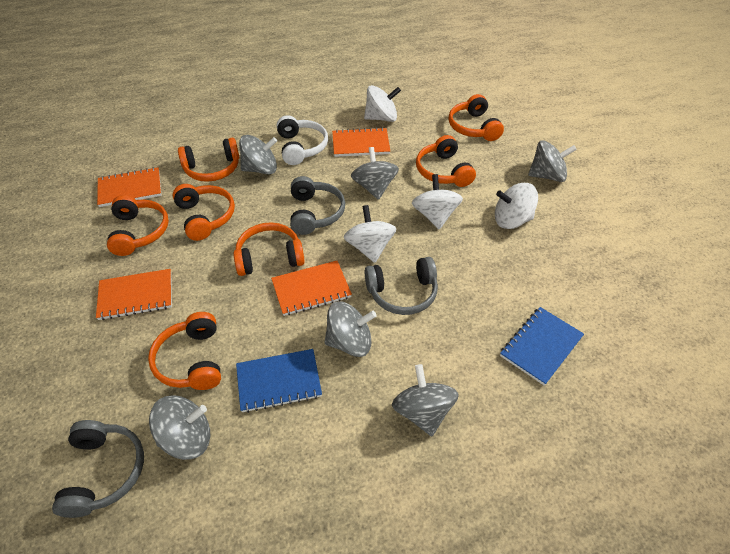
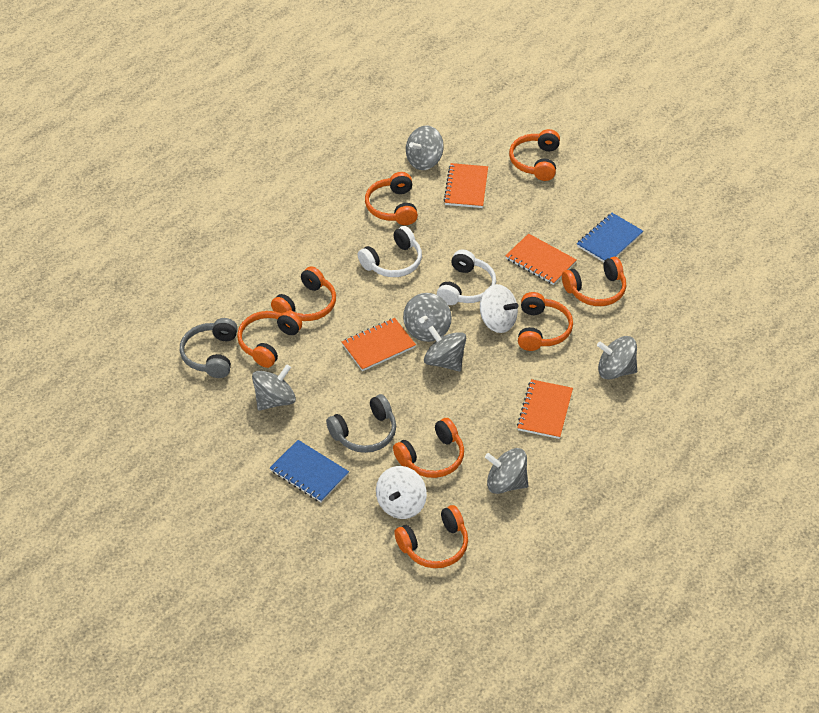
grey headphones: [52,420,144,518] [290,176,345,235] [365,257,438,315] = 3 -> [180,318,238,378] [326,394,396,453] = 2
orange headphones: [107,195,169,256] [148,312,221,390] [173,184,235,241] [178,138,239,182] [233,222,305,276] [416,135,476,187] [449,94,504,141] = 7 -> [237,311,302,368] [271,266,336,321] [365,172,418,225] [393,418,464,478] [394,505,468,568] [509,129,560,181] [518,292,573,351] [562,257,626,306] = 8
white headphones: [277,115,328,165] = 1 -> [358,226,422,277] [437,249,496,305] = 2
white spinning top: [344,205,397,263] [364,85,401,122] [412,174,463,230] [495,183,538,229] = 4 -> [376,466,427,519] [480,284,518,333] = 2

